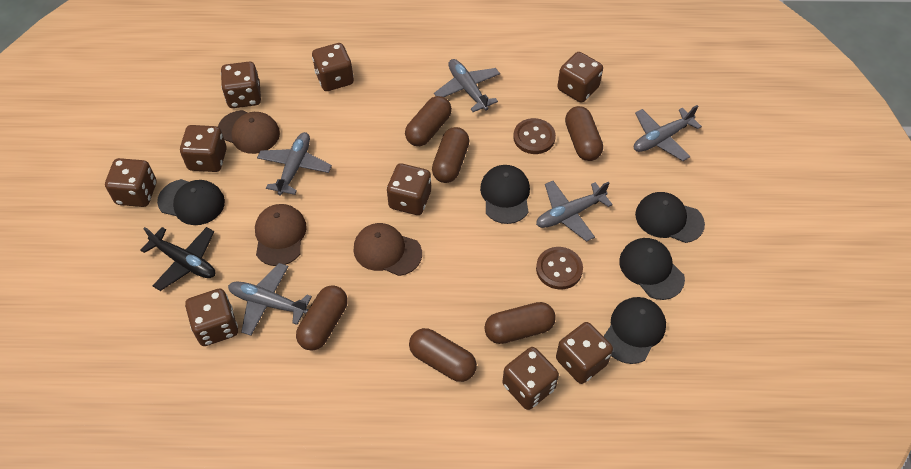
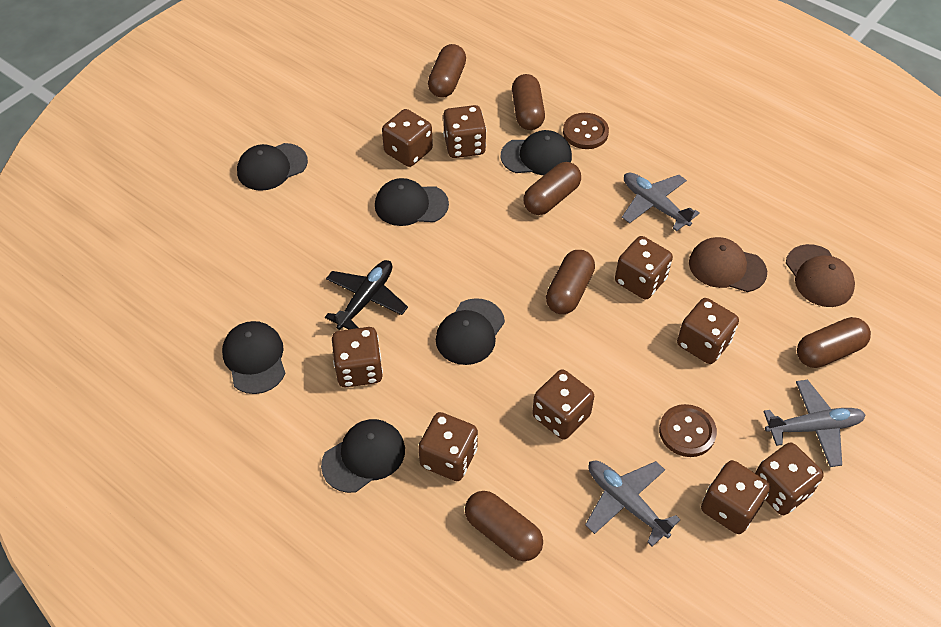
black cap: [157,179,225,225] [480,165,530,224] [603,297,666,364] [619,238,685,300] [635,192,705,243] = 5 -> [222,321,285,394] [237,143,308,191] [321,419,405,493] [375,178,449,226] [436,298,505,365] [500,130,572,175] = 6
brown cap: [218,110,280,154] [255,204,307,266] [353,223,422,276] = 3 -> [689,237,767,292] [786,244,855,307] = 2
grey plane: [228,263,312,336] [257,132,332,195] [434,59,500,112] [536,181,613,242] [634,105,702,161] = 5 -> [585,461,681,547] [622,173,700,231] [763,380,866,467] = 3

